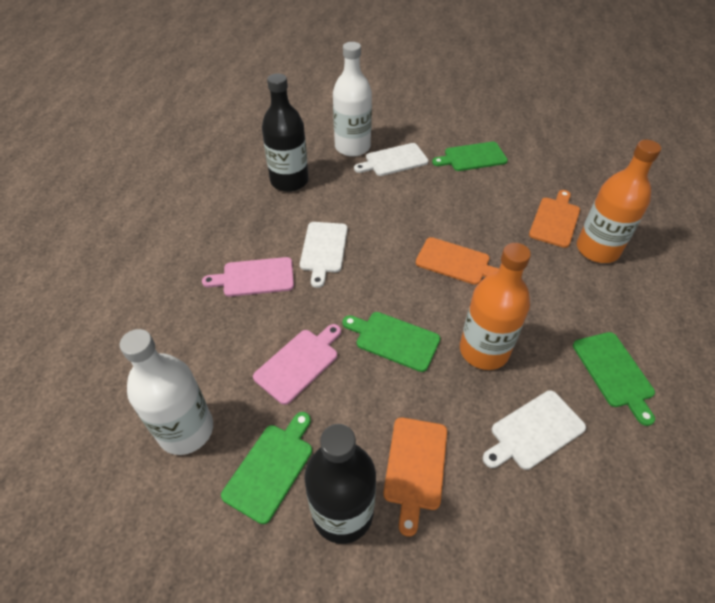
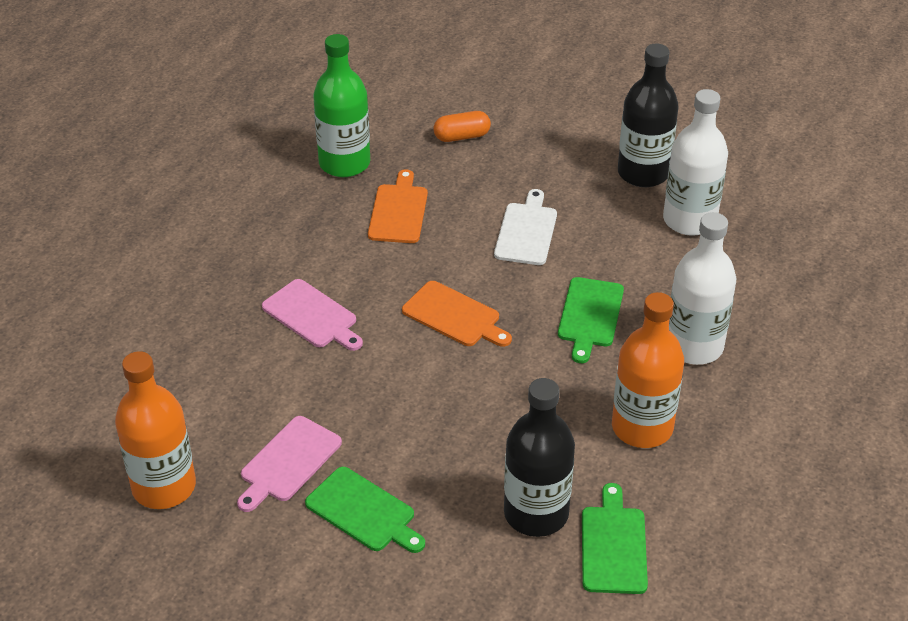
green bottle: none = 0 -> [313,34,370,177] = 1
green cutting board: [221,412,312,524] [342,312,440,372] [432,142,508,171] [573,332,655,426] = 4 -> [305,467,425,553] [558,277,624,363] [582,483,648,594] = 3
orange capsule: none = 0 -> [433,111,491,142] = 1
orange cutting board: [383,417,447,537] [416,237,499,285] [529,190,580,248] = 3 -> [368,169,428,243] [402,281,512,347] = 2
white cutting board: [300,222,348,288] [354,143,429,176] [483,390,586,470] = 3 -> [494,189,557,265] = 1

